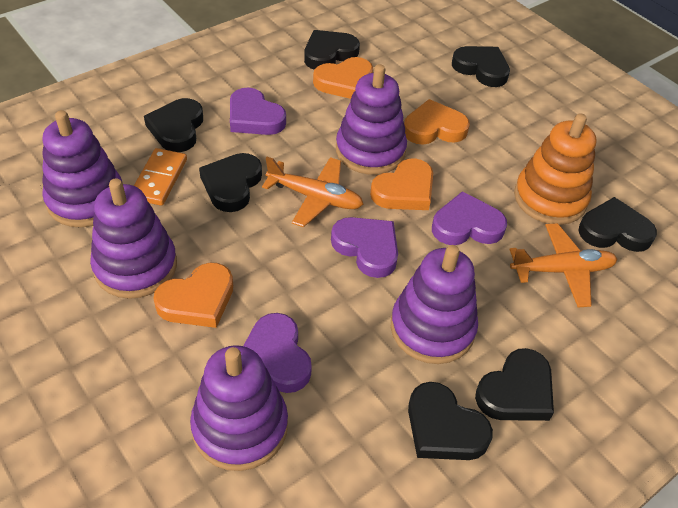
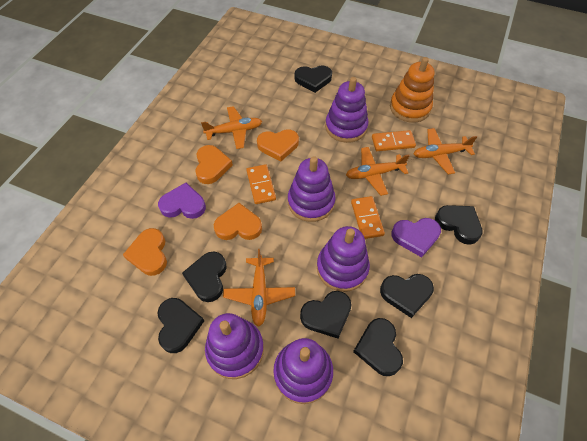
orange domino: [134,148,187,206] = 1 -> [246,164,276,204] [351,196,385,239] [372,130,416,151] = 3
orange plane: [262,157,364,227] [509,223,617,307] = 2 -> [201,106,262,149] [223,249,295,327] [346,147,410,196] [414,128,477,174] = 4
purple heart: [230,88,286,135] [243,313,312,393] [331,217,398,278] [432,191,507,245] = 4 -> [158,183,206,219] [391,218,441,257] = 2

